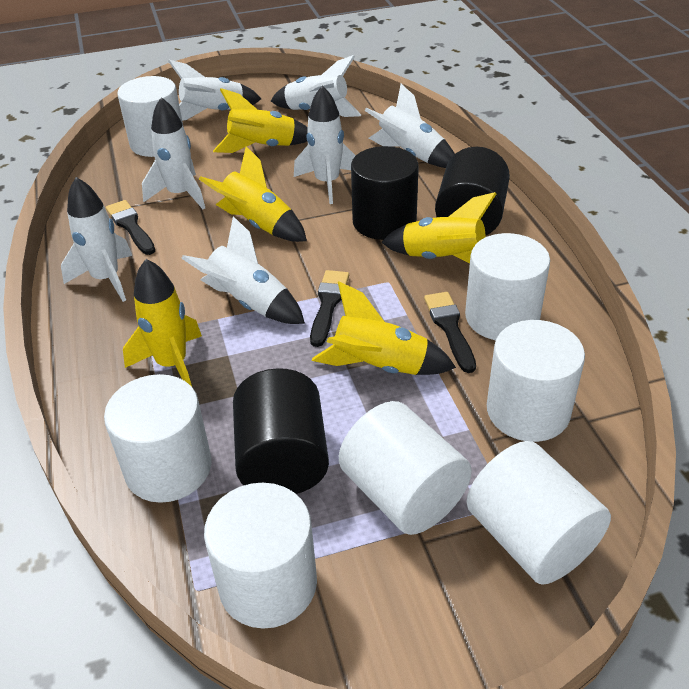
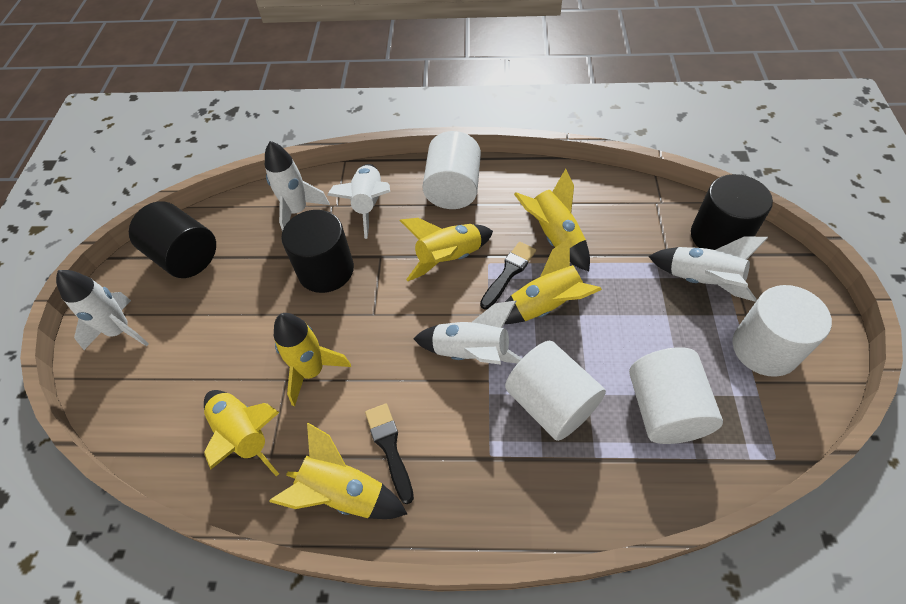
black brush: [106,200,155,255] [310,270,349,347] [424,292,476,373] = 3 -> [365,403,414,504] [480,242,536,310] = 2
white cylinder: [104,374,212,503] [117,76,183,157] [204,483,317,629] [339,401,472,535] [465,233,550,340] [466,441,611,585] [487,320,585,442] = 7 -> [422,131,481,209] [505,341,606,441] [629,347,723,444] [732,285,832,377] = 4
white rocket: [61,177,132,302] [142,97,205,209] [168,60,261,120] [181,216,305,324] [271,55,361,117] [294,85,355,204] [365,84,455,168] = 7 -> [56,270,149,350] [265,141,330,231] [327,164,390,239] [413,301,522,365] [648,236,768,302] = 5
yellow rocket: [123,259,202,387] [199,146,307,242] [213,88,308,153] [312,281,456,375] [381,192,496,264] = 5 -> [204,390,280,477] [269,423,407,519] [274,313,351,406] [399,218,493,281] [505,237,602,324] [514,169,590,271] = 6

